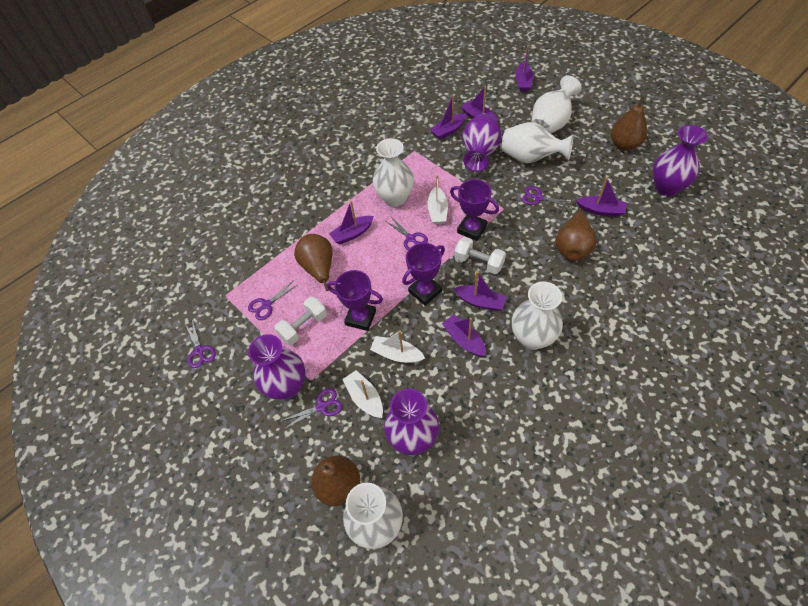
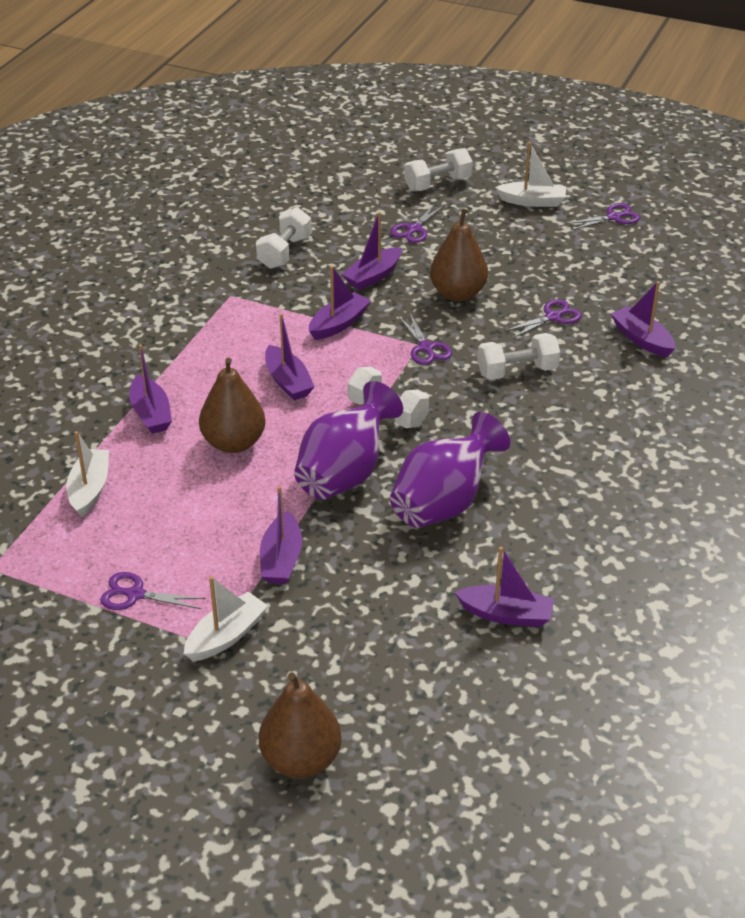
brown pear: [294,234,332,291] [311,456,360,506] [556,208,596,260] [611,96,647,151] = 4 -> [199,358,266,453] [259,672,342,778] [430,208,488,301] = 3
purple trophy: [327,270,383,331] [402,243,445,306] [450,179,499,241] = 3 -> none = 0
purple vase: [248,334,305,400] [384,389,439,455] [462,113,501,172] [653,125,708,196] = 4 -> [294,381,403,499] [390,412,510,528] = 2
white dumbbell: [274,297,327,345] [454,237,506,274] = 2 -> [256,207,312,269] [348,367,429,428] [404,148,473,191] [477,333,560,380] = 4
white vase: [343,483,403,549] [373,138,414,207] [502,122,574,163] [512,281,563,350] [531,76,582,133] = 5 -> none = 0

